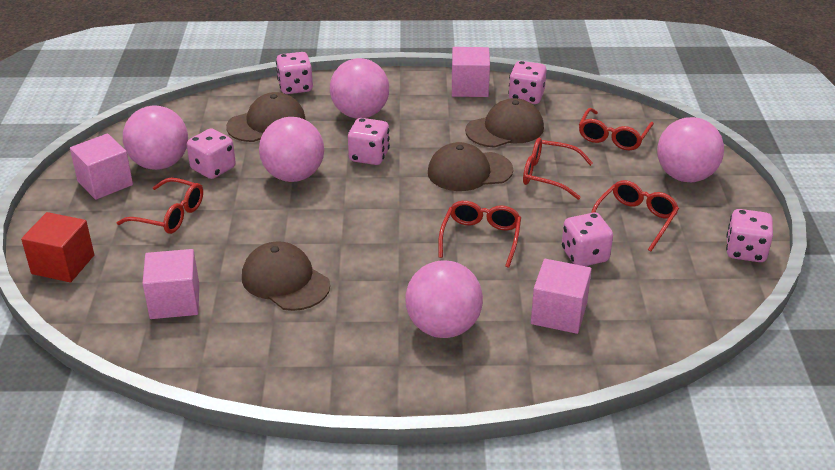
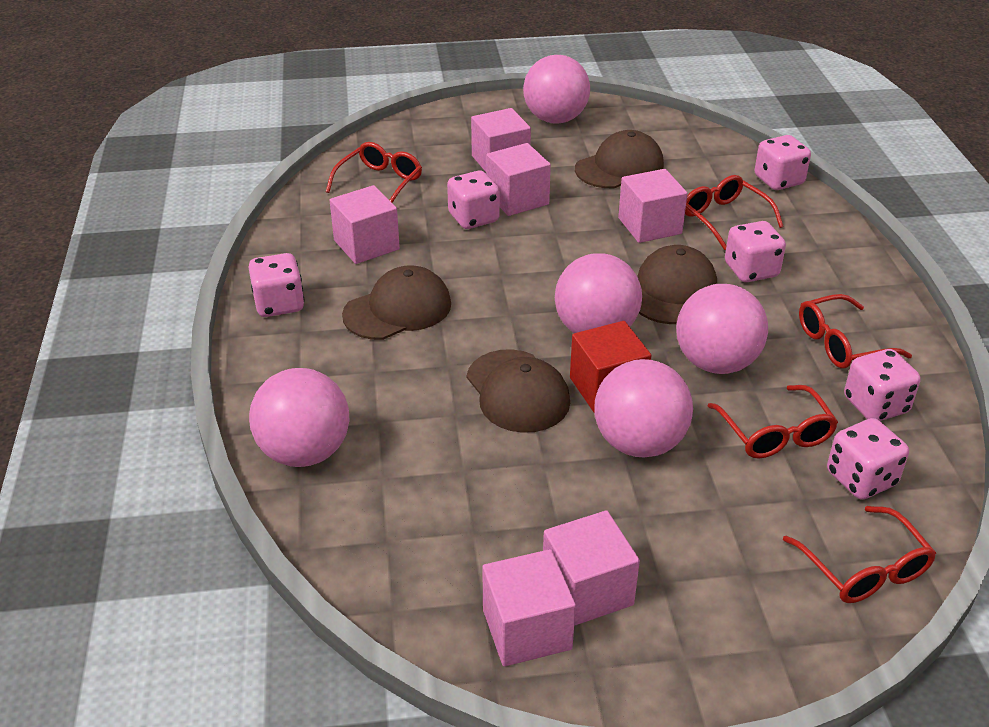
pink cube: [70,133,133,200] [142,249,199,319] [452,47,490,97] [531,259,592,334] = 4 -> [330,185,400,264] [471,108,531,173] [482,549,576,666] [486,143,551,216] [543,510,640,626] [618,169,688,243] = 6

